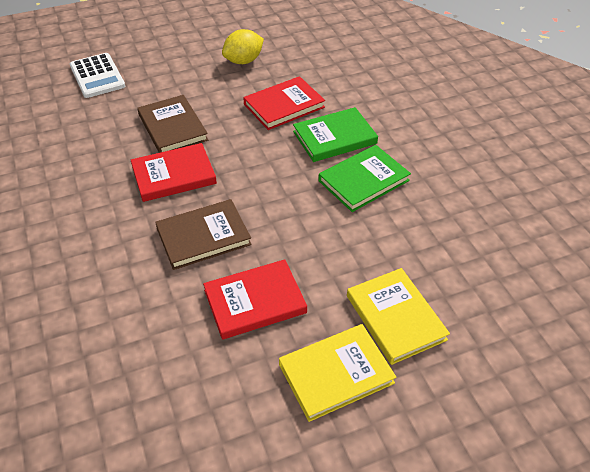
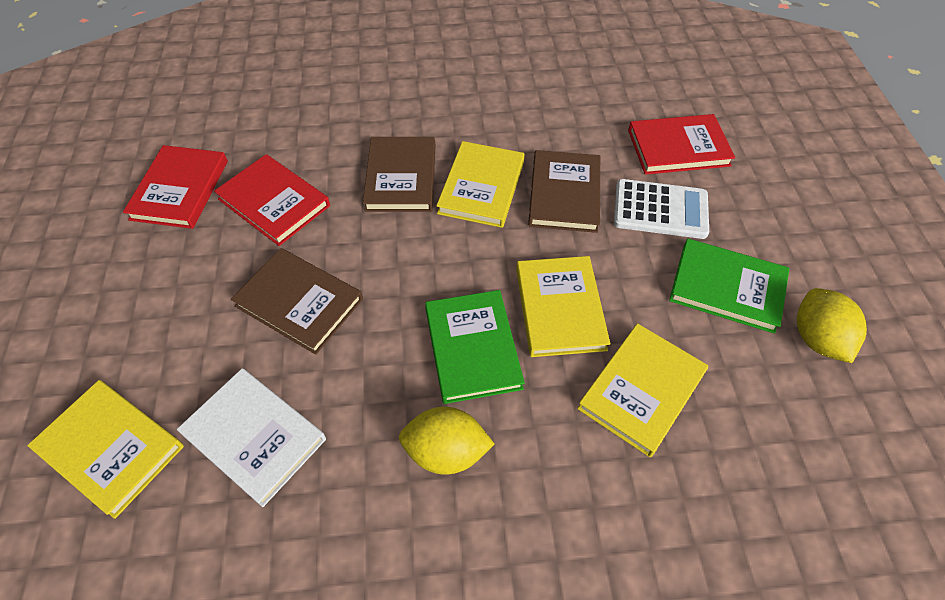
brown book: [137,95,208,153] [155,199,252,270] = 2 -> [231,248,363,355] [363,137,435,212] [528,150,600,233] = 3
white book: none = 0 -> [177,368,326,507] = 1
yellow book: [279,324,396,422] [347,268,450,365] = 2 -> [27,380,184,519] [436,141,525,228] [516,256,611,357] [577,323,708,457] = 4
yellow lemon: [222,29,264,64] = 1 -> [399,407,495,475] [797,288,867,363] = 2

